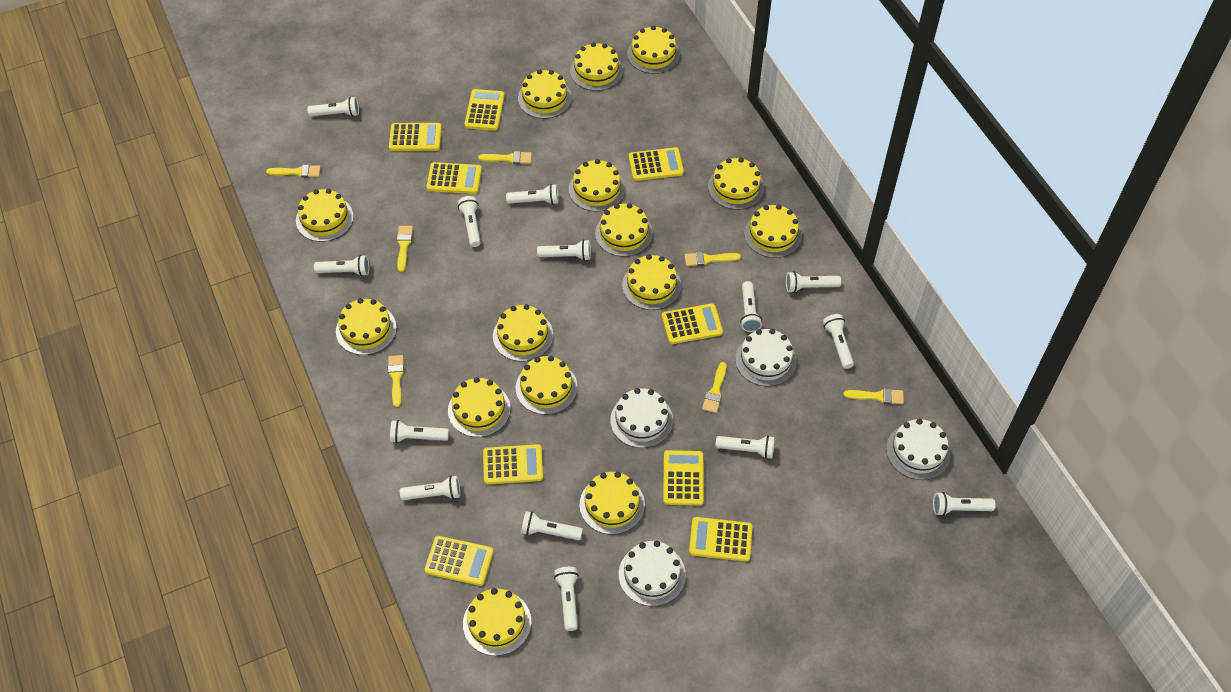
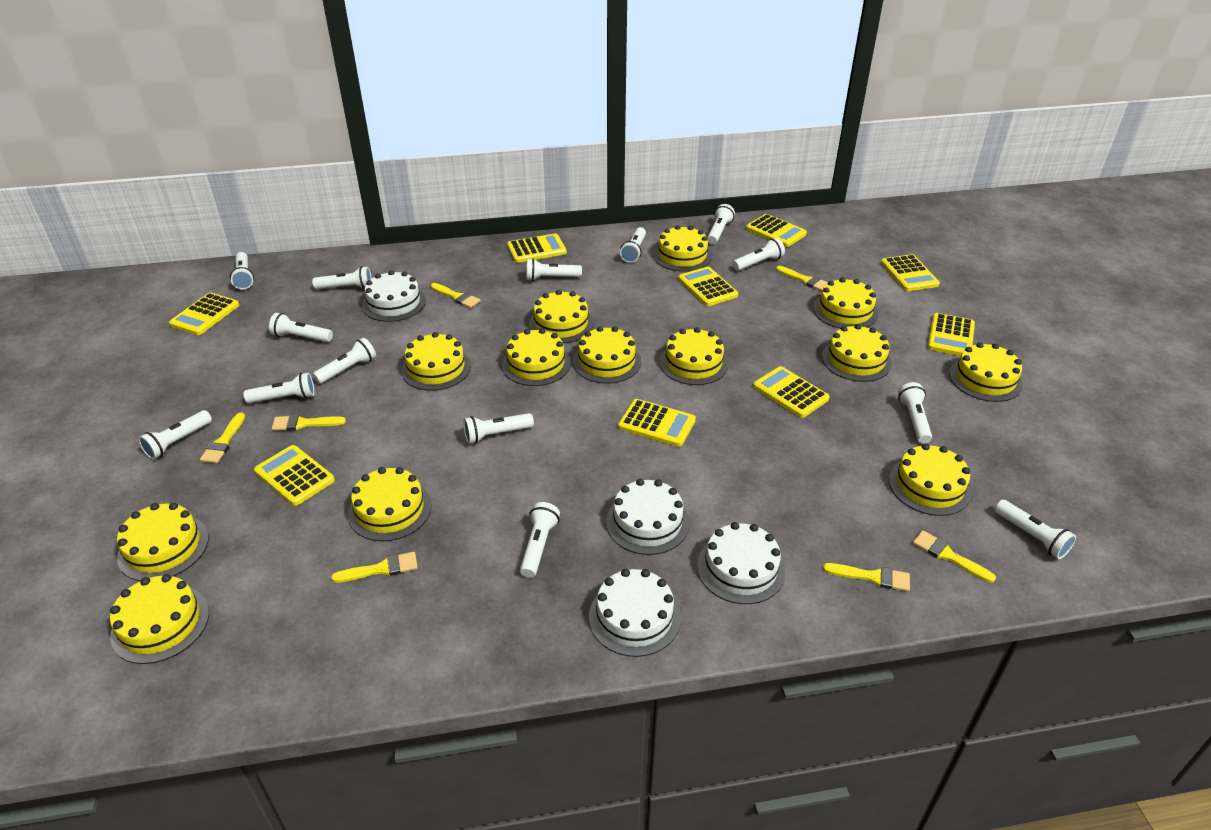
yellow cake: [296,189,354,242] [336,298,397,355] [448,377,511,437] [463,588,532,656] [493,304,553,362] [516,356,578,415] [518,70,572,119] [569,159,625,212] [570,42,623,91] [580,472,645,535] [595,203,653,257] [622,254,681,310] [627,26,680,74] [708,158,764,210] [744,204,802,258] = 15 -> [110,574,209,664] [117,503,209,581] [348,467,431,541] [401,332,471,391] [502,328,571,386] [529,290,594,343] [573,326,641,383] [653,225,712,272] [660,327,728,385] [813,278,878,329] [822,324,892,382] [889,444,972,516] [949,342,1023,402] = 13

